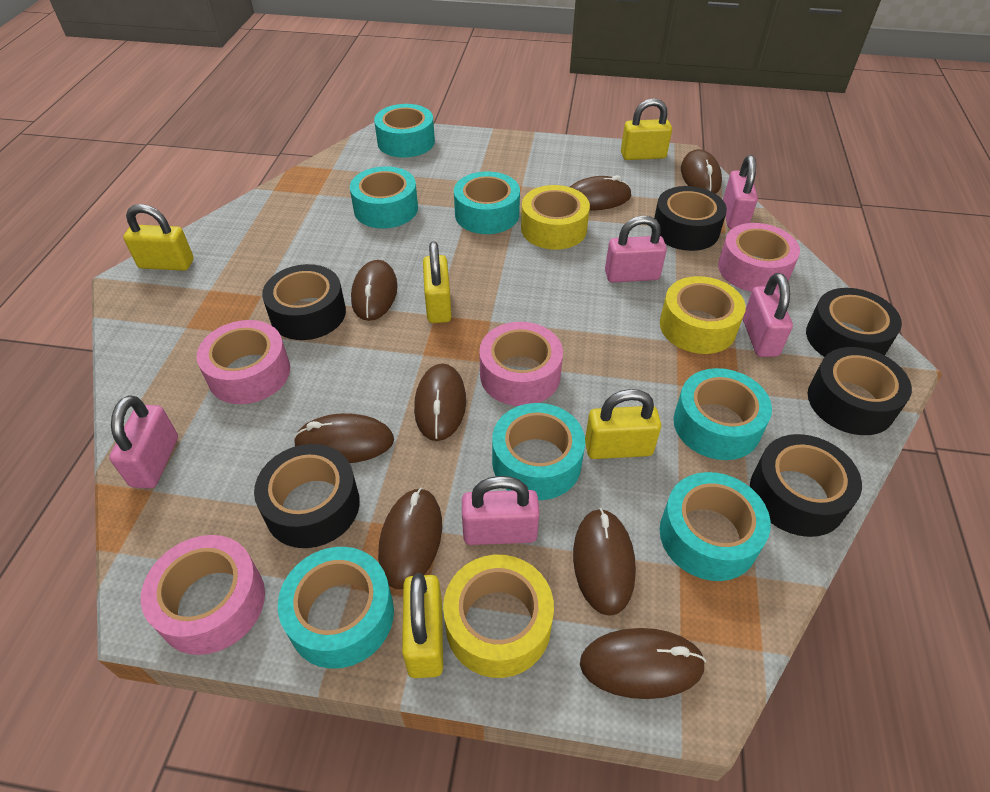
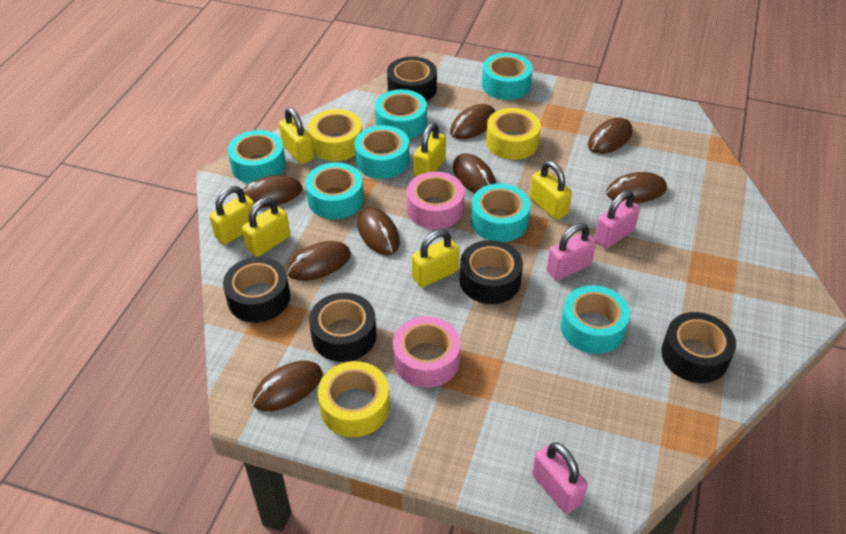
black tape: [254,444,360,548] [262,264,346,340] [654,186,727,251] [750,434,862,537] [806,288,902,357] [808,347,912,435] = 6 -> [223,257,290,322] [309,293,376,362] [387,56,437,101] [460,240,523,304] [661,312,736,383] = 5
pink padlock: [109,395,178,489] [462,476,539,545] [605,215,667,283] [723,155,758,229] [743,273,793,357] = 5 -> [532,442,588,514] [547,223,596,280] [594,190,640,248] = 3
pink tape: [141,535,265,655] [197,320,290,404] [479,322,563,406] [718,223,800,292] = 4 -> [393,316,461,388] [407,172,464,229] = 2
yellow padlock: [123,204,194,271] [402,573,443,678] [423,241,452,323] [585,389,661,459] [621,98,672,160] = 5 -> [209,186,257,245] [242,198,290,257] [279,107,314,164] [412,230,459,287] [414,123,446,177] [530,161,572,220] = 6

